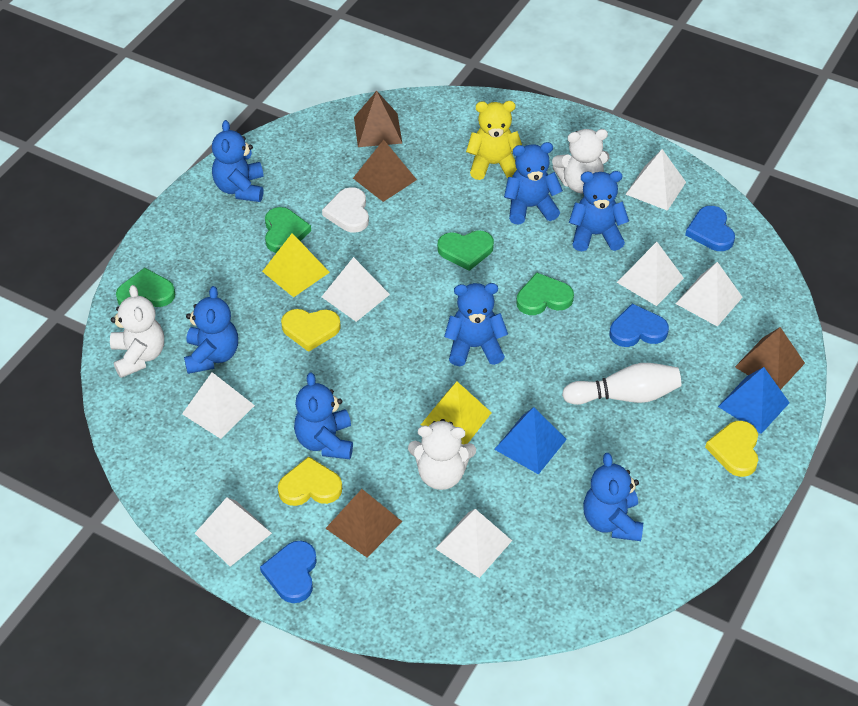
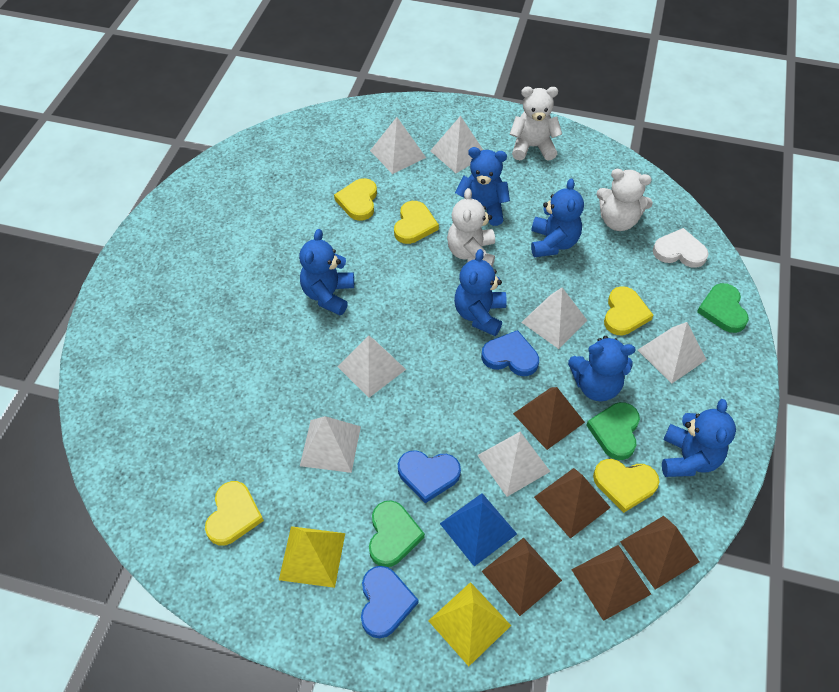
blue pyramid: [494,407,567,475] [718,367,790,434] = 2 -> [440,493,517,566] = 1
blue teddy bear: [184,286,238,374] [212,120,263,202] [294,372,353,459] [444,283,508,366] [504,142,563,225] [569,171,629,251] [583,453,643,541] = 7 -> [299,229,354,315] [454,249,507,336] [455,147,510,226] [531,178,584,257] [568,336,635,402] [662,399,736,477] = 6
brown pyramid: [325,489,402,558] [353,140,417,202] [354,91,402,147] [735,327,805,390] = 4 -> [482,537,562,616] [513,387,585,450] [534,468,611,539] [571,545,651,621] [620,516,700,590] = 5
green heart: [116,268,175,307] [265,207,311,253] [437,230,494,271] [516,272,574,315] = 4 -> [369,500,425,567] [586,402,640,460] [697,283,749,333] = 3
white bowling pin: [562,363,681,405] = 1 -> none = 0
yellow heart: [278,456,342,506] [281,309,341,352] [705,420,758,477] = 3 -> [205,481,264,545] [334,178,377,221] [394,201,439,244] [593,459,659,513] [604,286,653,336] = 5
yellow teddy bear: [466,101,522,180] = 1 -> none = 0

